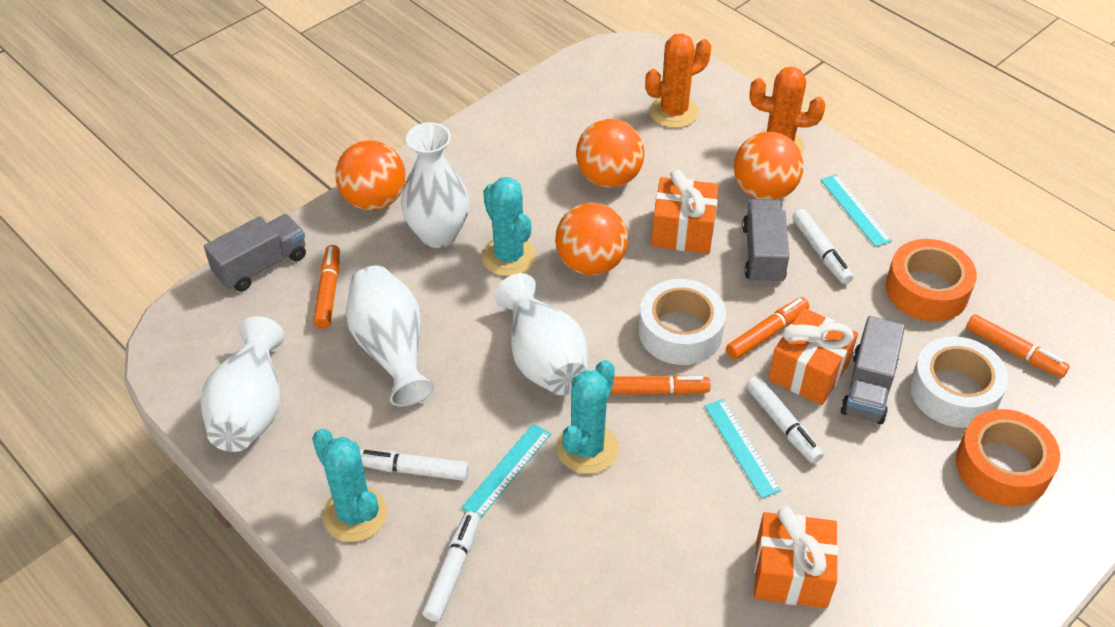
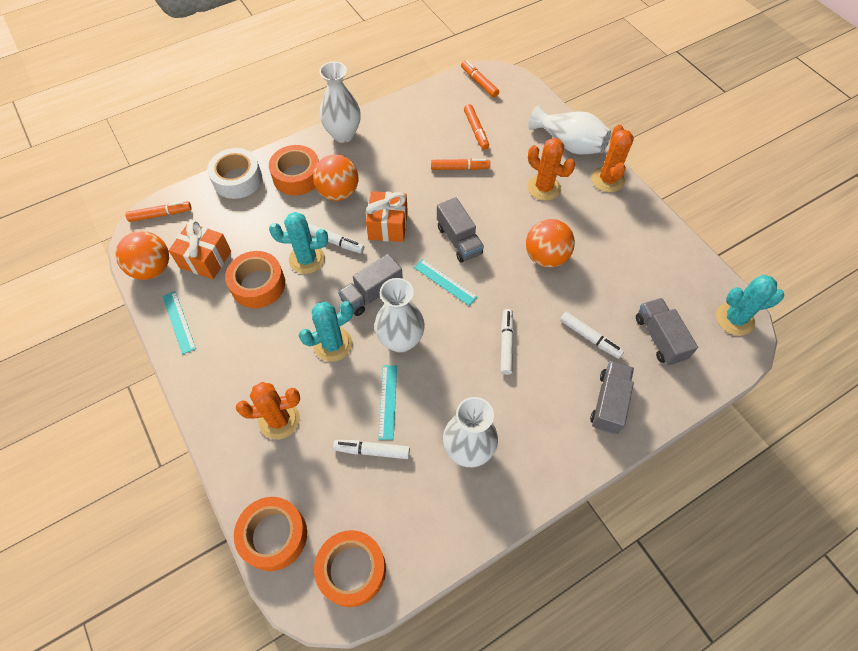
grey truck: [204,214,306,291] [742,199,789,284] [840,316,905,424] = 3 -> [338,254,403,316] [437,197,484,263] [590,361,634,434] [636,298,698,366] = 4
orange ball: [335,141,406,211] [555,203,628,275] [576,119,645,188] [734,132,804,200] = 4 -> [116,231,169,280] [313,155,359,201] [526,219,575,268] = 3
orange cactus: [645,34,711,128] [749,67,825,154] = 2 -> [236,382,300,440] [527,138,575,201] [591,125,634,192] = 3
orange gift: [651,169,719,254] [754,507,838,608] [768,308,858,405] = 3 -> [169,220,231,279] [366,191,408,242] = 2
orange tape: [886,239,977,322] [956,409,1060,507] = 2 -> [225,251,285,308] [234,497,307,571] [269,145,319,195] [314,530,386,607] = 4
white tape: [639,279,726,365] [910,336,1008,428] = 2 -> [207,148,262,199] = 1

